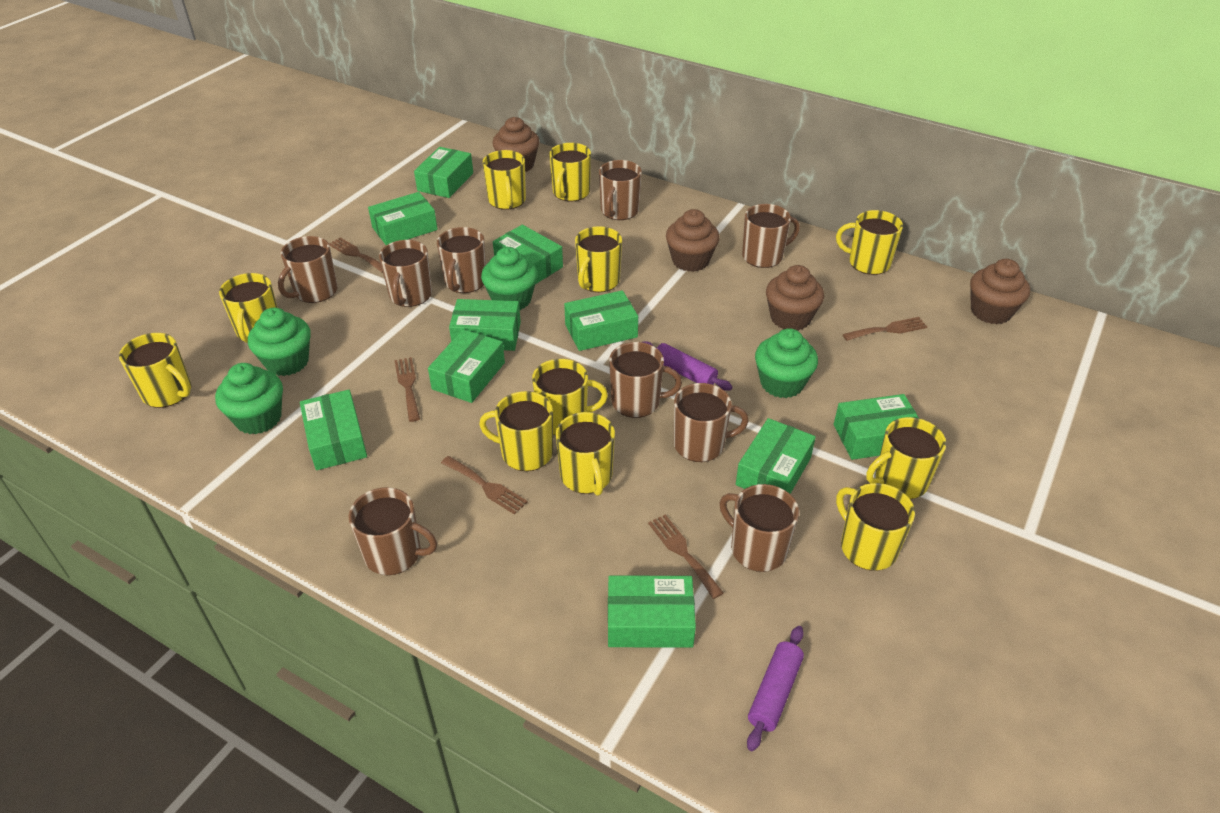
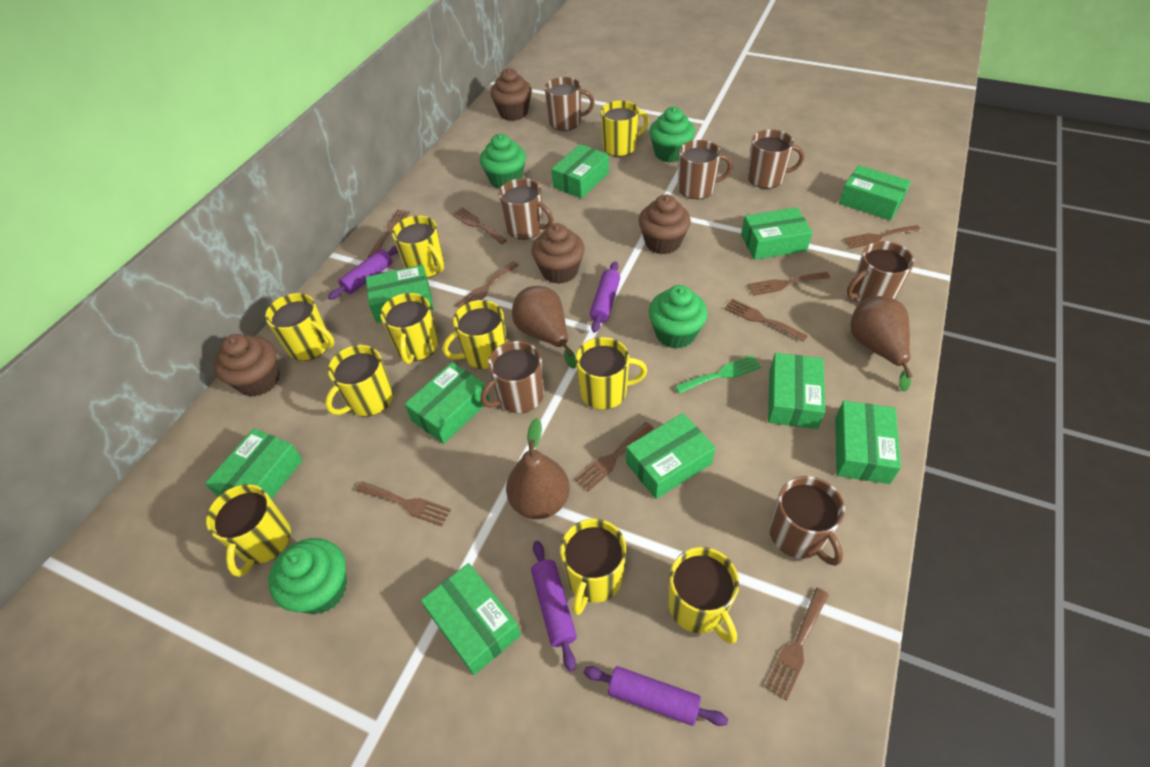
brown fork: [329,237,383,273] [394,357,420,422] [441,456,528,515] [648,514,724,599] [843,317,927,341] = 5 -> [356,481,451,526] [368,209,410,257] [452,207,507,244] [455,261,519,308] [575,422,654,492] [724,299,808,342] [748,272,830,296] [765,588,829,701] [843,225,921,249] = 9
brown mug: [278,236,338,303] [349,487,437,575] [379,240,432,307] [437,227,486,293] [599,160,642,220] [609,342,682,418] [674,383,749,462] [720,484,799,572] [742,204,800,268] = 9 -> [480,341,544,413] [499,178,553,240] [545,77,595,131] [678,140,733,199] [747,129,804,189] [769,476,845,566] [846,241,914,304] = 7
brown pear: none = 0 -> [506,418,570,519] [512,286,576,368] [850,296,913,392] = 3
green fork: none = 0 -> [675,355,761,394] = 1
purple rolling pin: [642,341,733,391] [747,626,804,751] = 2 -> [328,245,399,300] [531,541,577,671] [583,666,728,726] [590,261,620,333] = 4
yellow mug: [119,333,191,408] [219,273,278,343] [479,391,553,471] [483,150,526,210] [532,359,608,435] [549,143,591,201] [556,412,615,496] [575,226,622,292] [836,210,903,275] [836,483,915,571] [866,417,946,499] = 11 -> [206,484,291,577] [265,293,335,361] [325,345,393,416] [380,293,439,364] [392,216,444,278] [443,300,507,369] [560,519,626,615] [576,337,647,410] [601,101,649,157] [668,547,739,644] = 10

